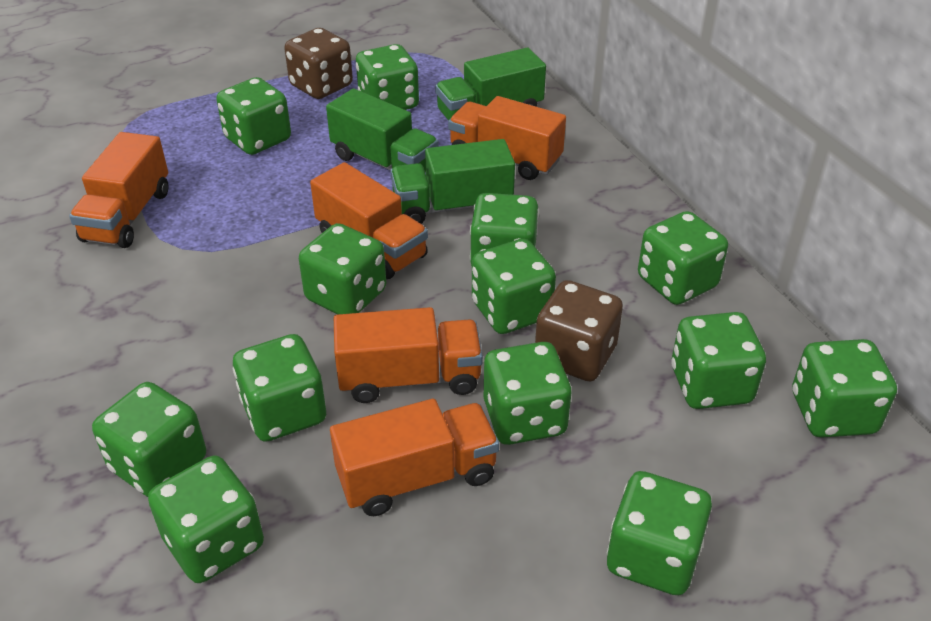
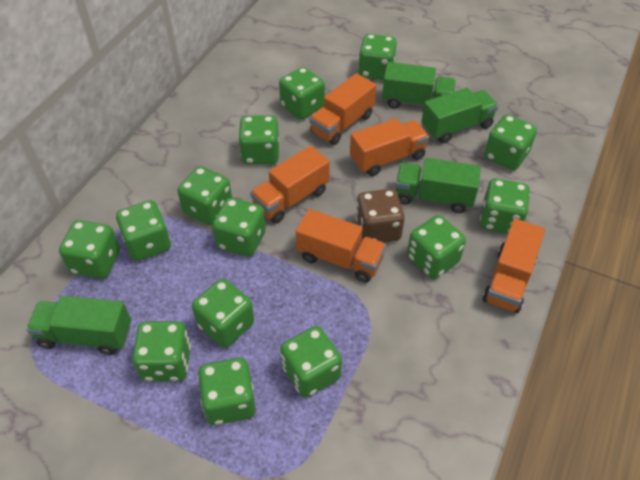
brown dice: [284,28,353,99] [535,280,623,381] = 2 -> [356,189,405,243] = 1
green dice: [92,382,206,497] [148,456,264,583] [216,77,291,155] [233,334,326,442] [299,223,386,314] [356,44,419,110] [470,193,539,266] [472,239,556,334] [484,342,572,445] [607,471,712,595] [638,211,728,305] [671,312,766,409] [792,339,897,438] = 13 -> [59,220,120,279] [116,200,171,261] [132,321,191,381] [177,166,232,225] [192,279,254,348] [198,358,256,425] [212,198,266,257] [238,115,279,164] [279,67,325,119] [280,326,342,398] [358,34,397,80] [407,215,466,279] [480,178,530,234] [484,114,537,170] = 14
green truck: [326,88,439,172] [390,139,515,224] [435,48,546,121] = 3 -> [26,296,131,355] [382,62,456,109] [395,158,481,213] [421,88,498,143] = 4

